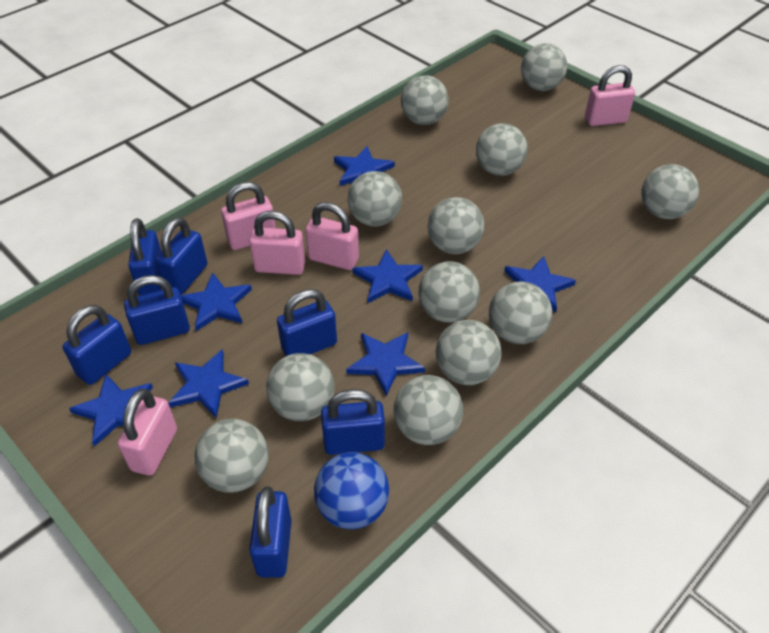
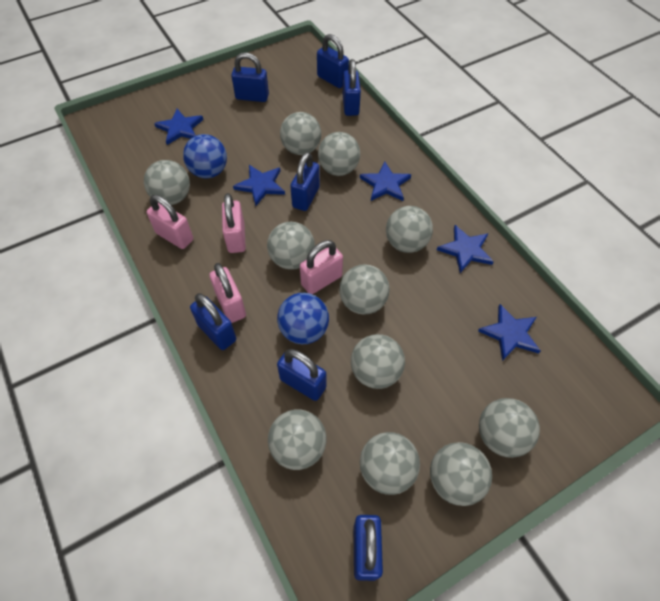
blue ball: [314,452,389,529] = 1 -> [183,134,227,179] [277,293,329,344] = 2
blue star: [69,374,153,447] [168,349,249,418] [181,272,252,331] [334,146,395,186] [346,332,425,396] [353,249,423,303] [504,256,576,313] = 7 -> [154,109,204,145] [233,165,285,206] [360,161,411,201] [437,225,494,273] [478,304,541,361] = 5
grey ball: [194,419,269,493] [266,353,335,421] [347,171,402,226] [394,375,463,445] [401,75,449,125] [418,261,480,323] [427,197,484,254] [436,320,502,385] [476,123,528,176] [489,282,552,344] [521,43,567,91] [641,164,699,219] = 12 -> [144,160,190,205] [267,222,315,270] [268,409,326,470] [280,112,321,155] [318,132,360,176] [339,264,390,315] [351,334,405,389] [360,432,420,495] [386,206,433,253] [430,442,492,506] [479,398,540,458] = 11
pink padlock: [117,389,177,476] [221,182,276,250] [249,211,305,275] [305,202,359,270] [585,65,635,126] = 5 -> [147,195,193,249] [209,263,246,323] [222,193,246,253] [300,240,343,294] = 4

